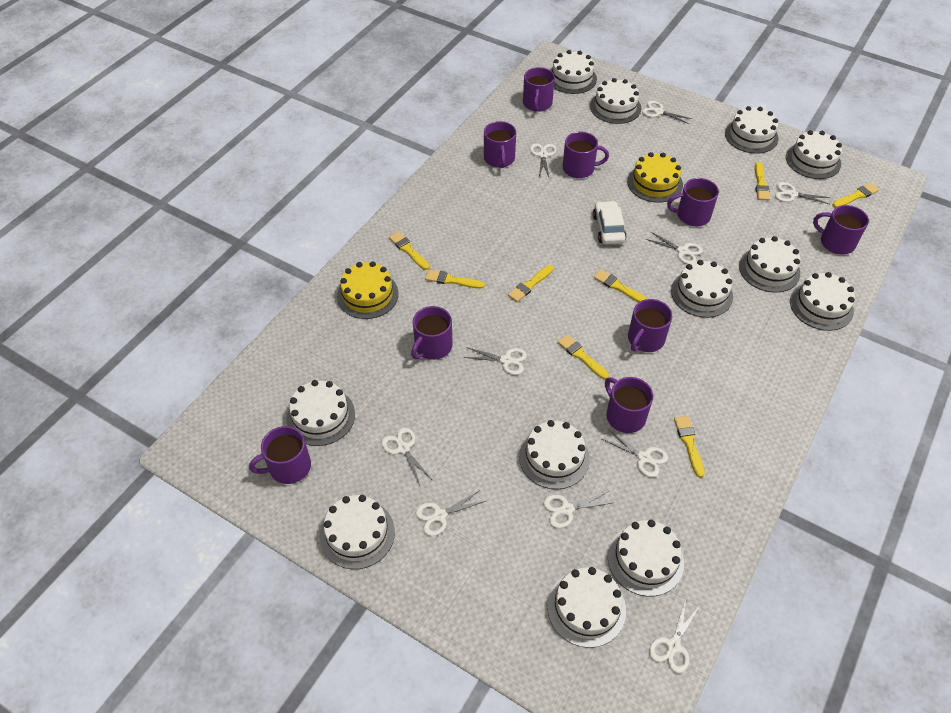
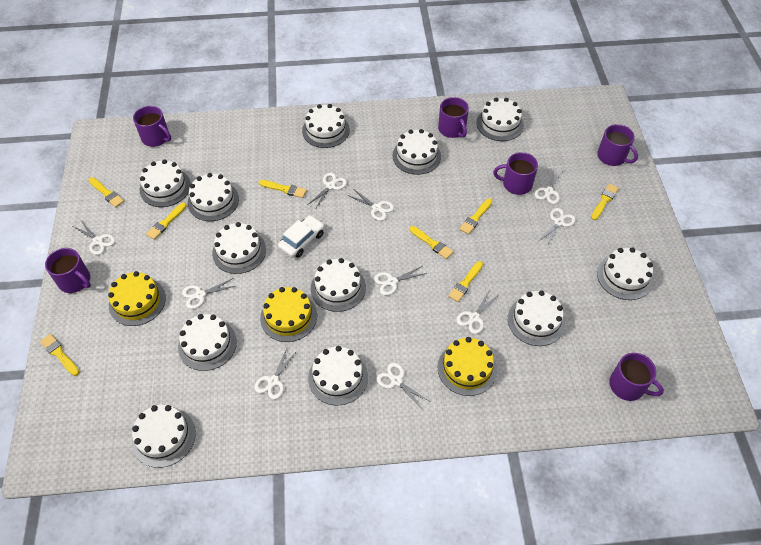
purple mug: [249,426,311,484] [411,306,453,360] [484,121,516,168] [523,67,555,112] [562,132,609,178] [605,377,653,433] [628,299,672,352] [667,178,719,226] [813,205,869,255] = 9 -> [45,248,91,293] [133,106,171,147] [438,97,469,138] [493,152,538,195] [597,124,638,166] [609,353,664,401] = 6
yellow cake: [337,261,399,319] [627,152,683,203] = 2 -> [108,271,166,326] [260,287,317,342] [438,337,497,396] = 3

